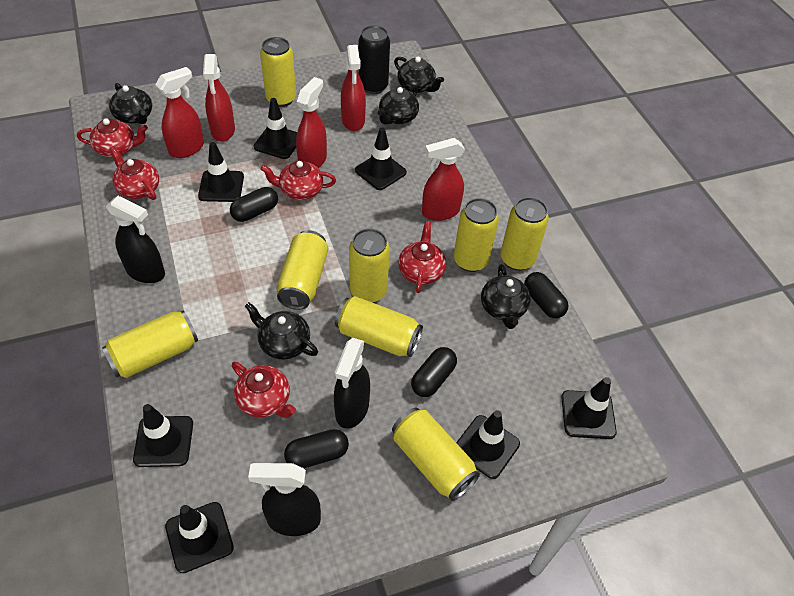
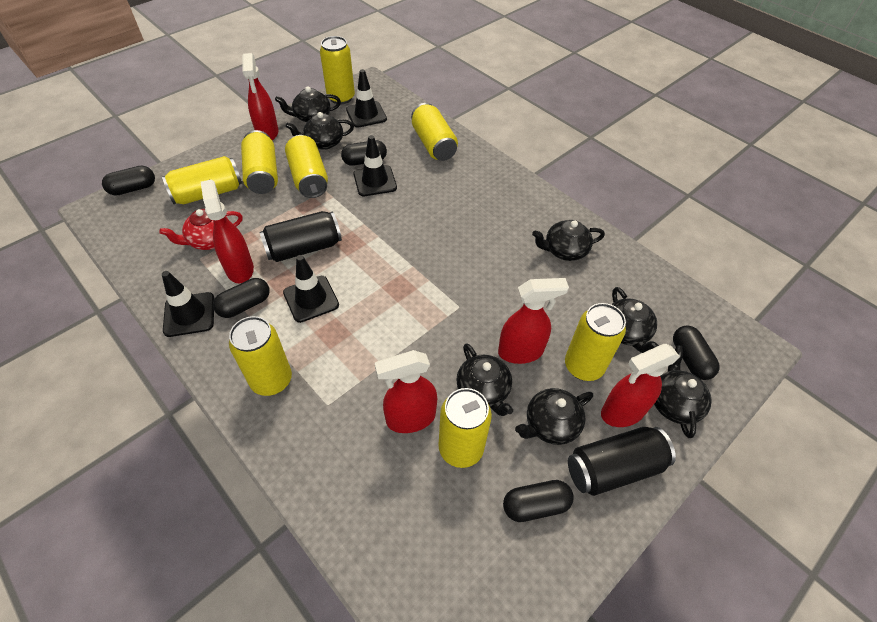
black can: [359,25,390,94] = 1 -> [260,211,342,262] [568,427,676,496] = 2
black capsule: [230,187,278,222] [284,429,349,468] [411,347,457,397] [524,272,569,318] = 4 -> [102,166,155,195] [213,278,270,318] [341,140,387,166] [503,480,574,522] [673,326,720,380] = 5
black spray bottle: [106,196,165,283] [248,463,321,536] [334,338,370,429] = 3 -> none = 0
black teapot: [109,83,152,124] [245,302,318,359] [378,85,419,125] [394,57,444,93] [481,264,531,329] = 5 -> [275,86,341,122] [286,112,354,150] [456,343,513,416] [515,388,593,445] [532,220,605,261] [611,287,659,353] [654,345,712,438] = 7
black traffic cone: [133,404,193,467] [165,502,234,573] [198,142,244,202] [254,98,297,159] [355,128,407,190] [456,410,520,479] [561,377,617,439] = 7 -> [162,271,214,337] [283,255,339,323] [346,69,387,128] [353,135,397,196] = 4
red teapot: [77,118,148,157] [109,146,159,200] [232,362,296,418] [260,161,336,200] [398,221,446,293] = 5 -> [159,209,243,250] = 1

